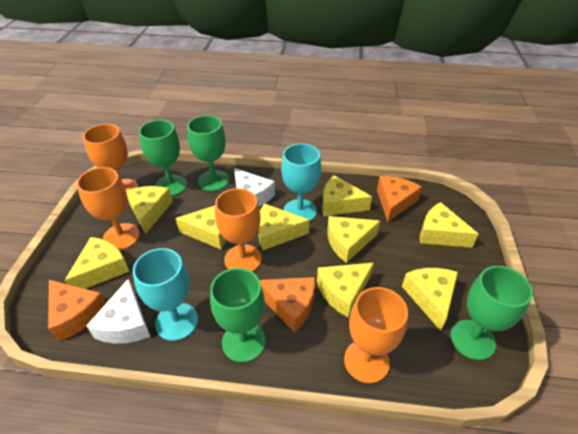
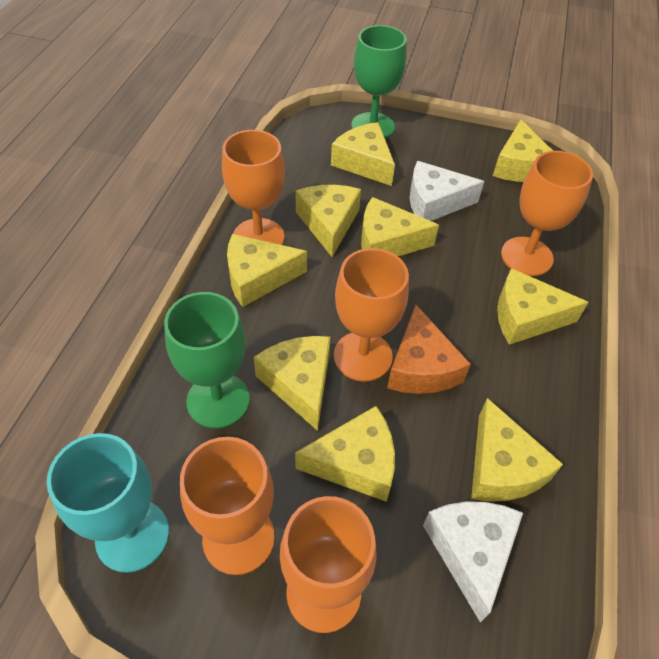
green goblet: [139,120,187,196] [187,115,229,191] [210,268,265,363] [450,266,533,360] = 4 -> [164,292,250,428] [351,25,407,138] = 2
orange cheese: [48,280,106,341] [260,277,315,333] [377,176,422,222] = 3 -> [387,305,471,394] = 1
orange goblet: [77,167,140,250] [83,124,138,199] [215,188,262,272] [344,287,408,383] = 4 -> [180,437,275,575] [222,130,285,245] [280,496,377,633] [334,248,409,382] [501,151,593,276] = 5
turquoise goblet: [133,248,198,341] [281,143,321,222] = 2 -> [47,433,169,573] = 1

